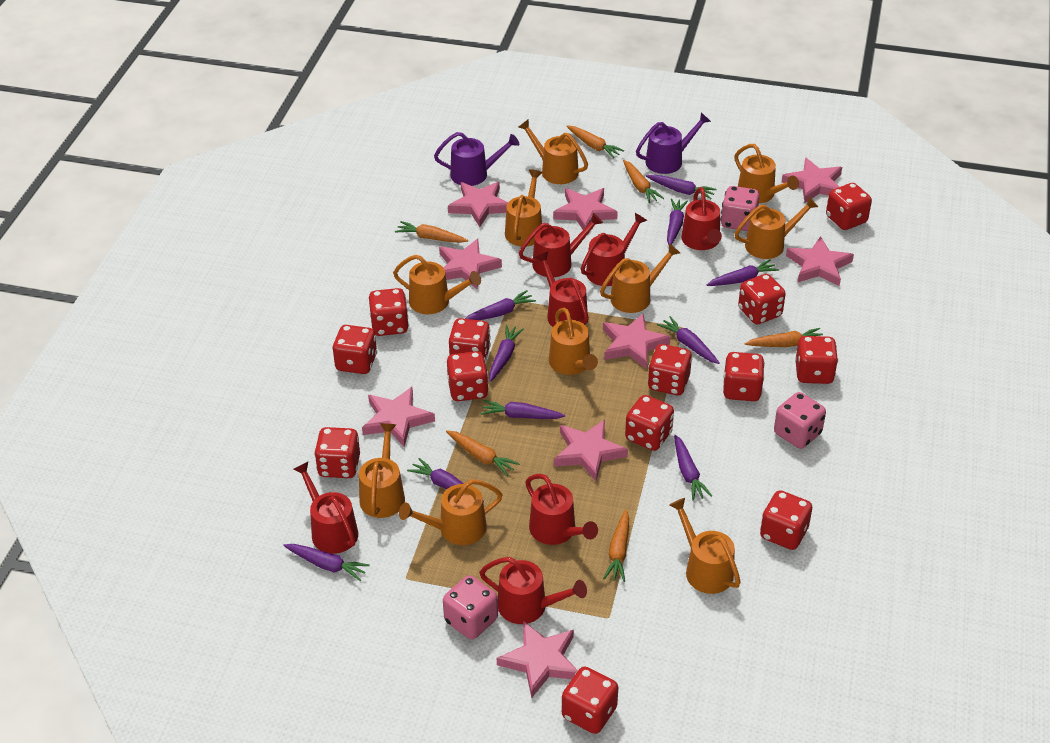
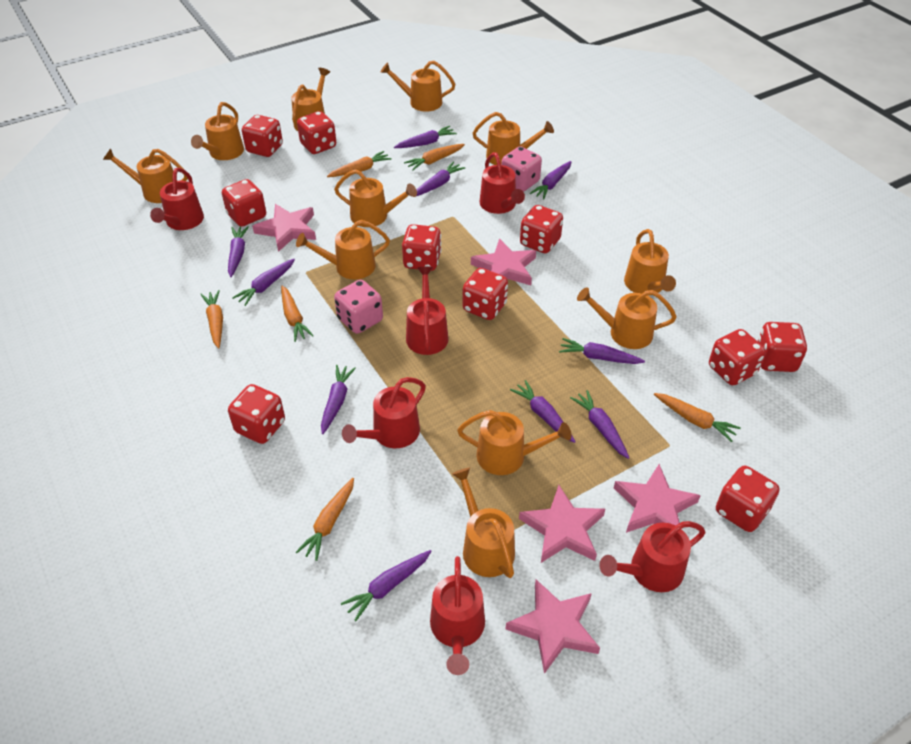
orange watering can: [359,423,405,518] [393,255,481,314] [399,479,503,545] [505,169,543,247] [518,119,588,184] [549,308,598,375] [600,243,680,313] [669,498,741,594] [734,144,799,203] [735,197,818,259] = 10 -> [103,148,188,203] [191,102,244,160] [291,68,330,131] [296,220,390,280] [334,169,417,227] [380,61,455,112] [452,468,515,578] [457,410,572,475] [473,112,554,165] [577,287,677,349] [624,229,676,295] = 11
pink dice: [443,575,498,640] [720,186,760,231] [774,392,826,449] = 3 -> [334,280,383,334] [501,147,542,192] = 2
pink star: [362,387,435,447] [439,239,502,289] [448,182,508,227] [497,621,578,698] [553,188,618,230] [554,420,628,481] [603,314,671,369] [782,158,842,203] [786,236,854,286] = 9 -> [252,204,316,252] [471,238,536,285] [505,580,600,674] [519,485,605,563] [614,464,701,533] = 5
purple watering can: [434,132,519,186] [636,112,711,174] = 2 -> none = 0
red dice: [314,427,360,478] [332,325,377,374] [369,288,409,336] [447,351,489,401] [449,318,491,362] [562,667,618,734] [625,395,674,451] [648,344,692,396] [723,352,765,401] [738,274,786,324] [760,490,812,550] [795,336,838,384] [826,183,872,230] = 13 -> [222,179,266,227] [228,384,285,444] [242,115,283,157] [297,111,336,154] [402,224,442,271] [462,268,508,320] [520,205,563,253] [709,329,766,385] [716,466,780,532] [758,322,807,372] = 10
red watering can: [293,462,358,554] [479,557,587,624] [519,213,603,277] [526,474,598,545] [535,252,589,327] [581,213,647,286] [681,187,722,250] = 7 -> [150,168,204,230] [342,377,426,448] [406,267,449,355] [430,556,485,675] [480,152,525,214] [599,521,706,592] = 6

